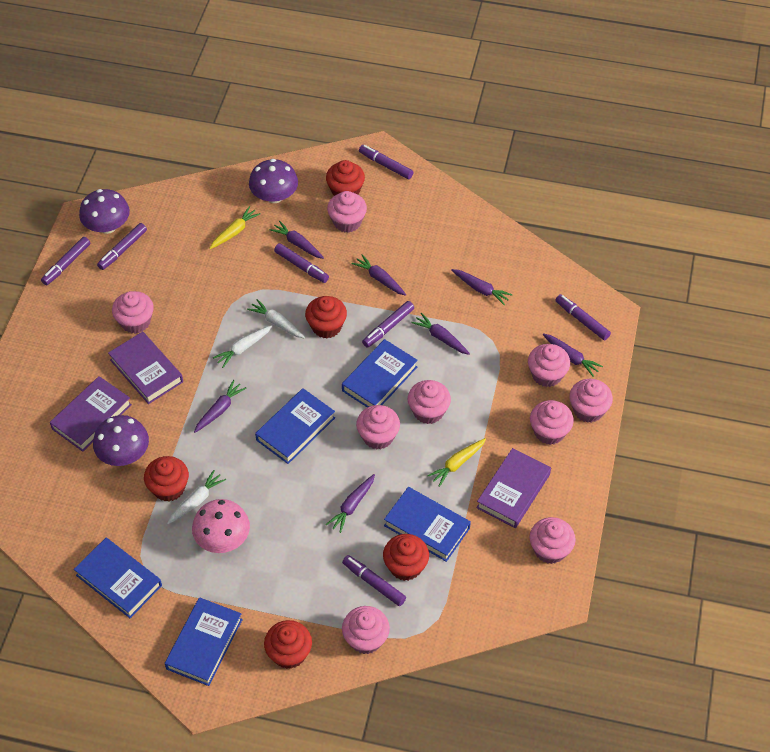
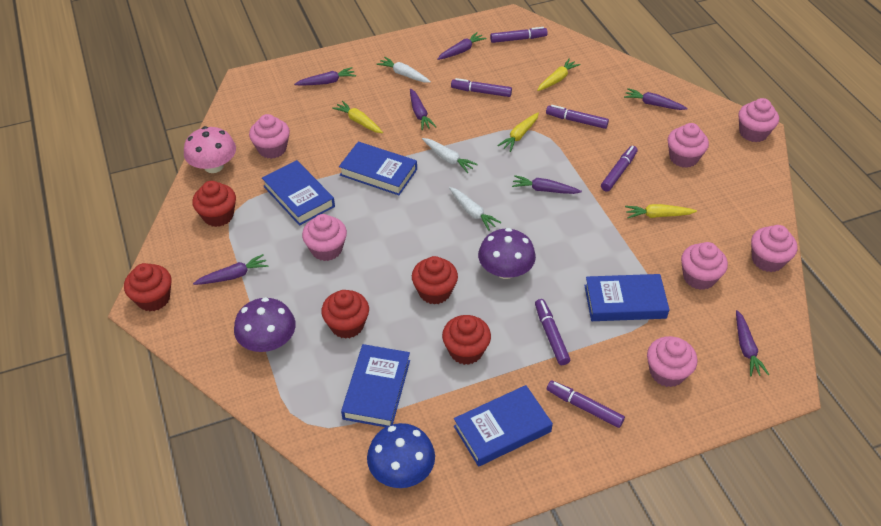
blue mushroom: none = 0 -> [367,423,435,488] = 1
pink cupcake: [112,291,154,334] [327,191,367,233] [342,606,390,654] [356,405,400,450] [408,380,451,424] [528,344,570,387] [529,517,576,564] [530,400,574,445] [569,379,613,423] = 9 -> [249,114,290,159] [302,214,347,261] [647,336,697,387] [668,123,709,168] [681,242,728,290] [739,98,779,142] [751,225,797,272] = 7
purple book: [50,376,132,452] [108,332,183,404] [476,448,551,528] = 3 -> none = 0
purple marker: [41,237,90,285] [97,223,147,270] [274,243,329,283] [342,555,406,606] [359,145,414,179] [362,301,414,348] [555,294,611,341] = 7 -> [451,78,512,97] [490,27,548,43] [535,299,570,365] [546,105,609,129] [547,380,625,428] [601,146,637,192] = 6
purple mushroom: [79,189,130,234] [93,415,149,466] [249,159,298,203] = 3 -> [234,297,296,352] [478,228,536,279] = 2
yellow carrot: [209,206,261,249] [427,438,486,487] = 2 -> [332,101,383,133] [497,112,539,152] [537,59,581,91] [625,204,697,218] = 4

